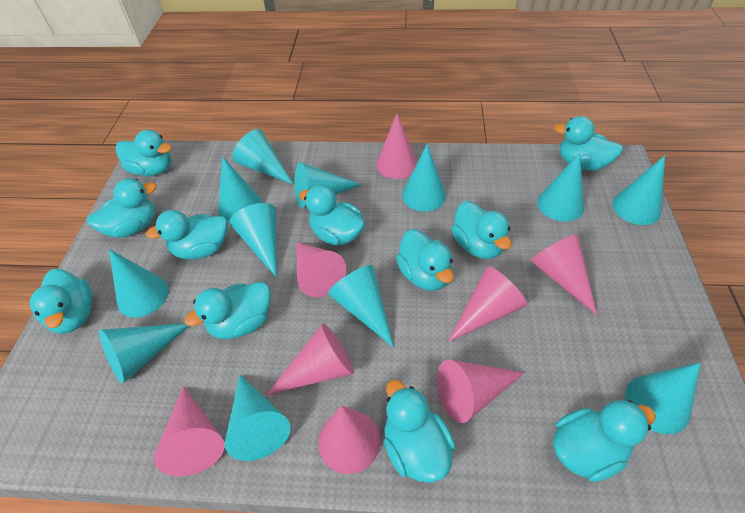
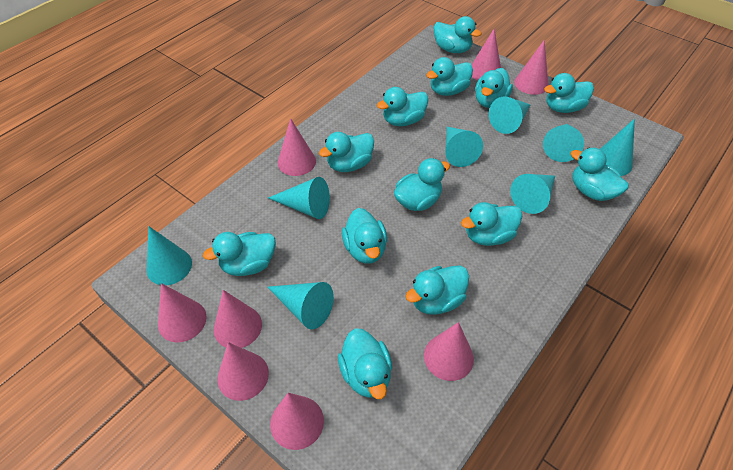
turquoise cone: [99,323,189,383] [109,249,169,318] [218,156,262,222] [225,374,290,461] [230,203,277,278] [233,129,293,184] [294,162,362,208] [328,265,394,347] [402,144,446,211] [537,153,584,222] [612,155,665,225] [625,363,701,434] = 12 -> [147,226,192,285] [268,177,330,219] [268,282,334,329] [445,127,483,167] [489,97,530,134] [510,174,555,214] [543,124,584,162] [600,119,635,176] = 8
turquoise duck: [30,269,93,334] [87,179,157,238] [115,130,172,176] [146,210,228,259] [184,282,271,339] [299,185,365,245] [384,380,456,483] [396,229,454,291] [451,201,512,259] [554,116,623,171] [554,400,656,482] = 11 -> [203,232,276,276] [319,132,374,172] [338,328,392,399] [342,208,387,264] [377,87,429,126] [394,158,450,211] [405,266,469,315] [426,57,473,96] [434,16,482,53] [461,202,522,246] [475,68,513,108] [544,73,594,113] [571,148,629,201] = 13

